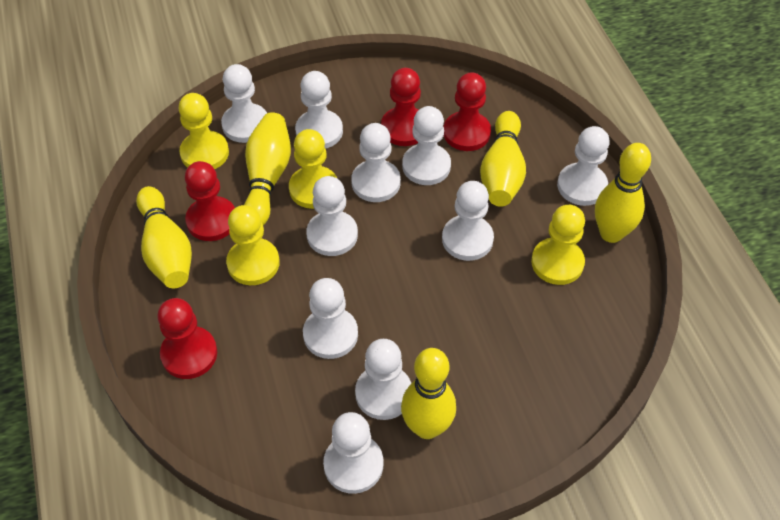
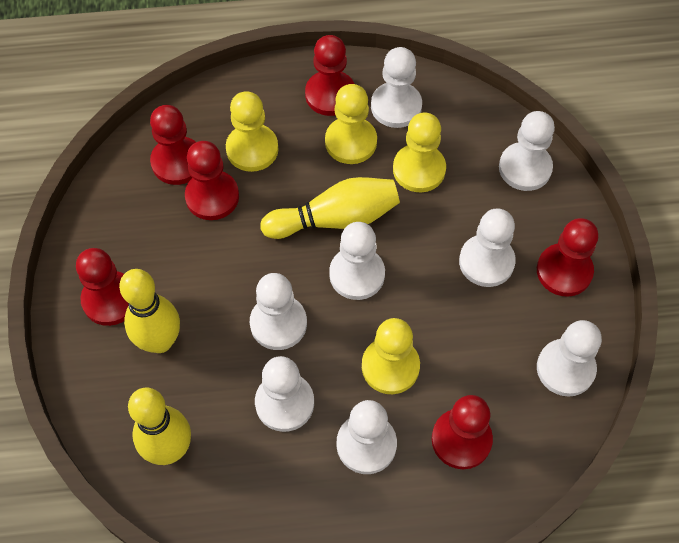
red pawn: [157,298,217,379] [185,161,235,241] [381,68,421,146] [444,72,491,151] = 4 -> [76,248,128,326] [150,105,196,185] [185,141,239,220] [305,35,355,116] [432,395,493,469] [537,218,598,297] = 6
white pawn: [221,64,267,143] [295,71,343,149] [303,278,358,359] [306,176,358,256] [323,412,383,494] [351,123,401,202] [355,339,411,420] [402,106,451,185] [442,181,494,261] [557,126,610,206] = 10 -> [250,273,307,350] [255,356,314,432] [329,222,385,300] [337,400,397,474] [371,47,422,128] [459,208,516,287] [499,111,555,191] [537,320,602,397] = 8
yellow bowling pin: [136,186,192,288] [244,112,291,225] [401,348,456,439] [480,111,526,207] [595,143,651,243] = 5 -> [119,269,180,353] [128,388,191,465] [260,177,400,239] = 3

